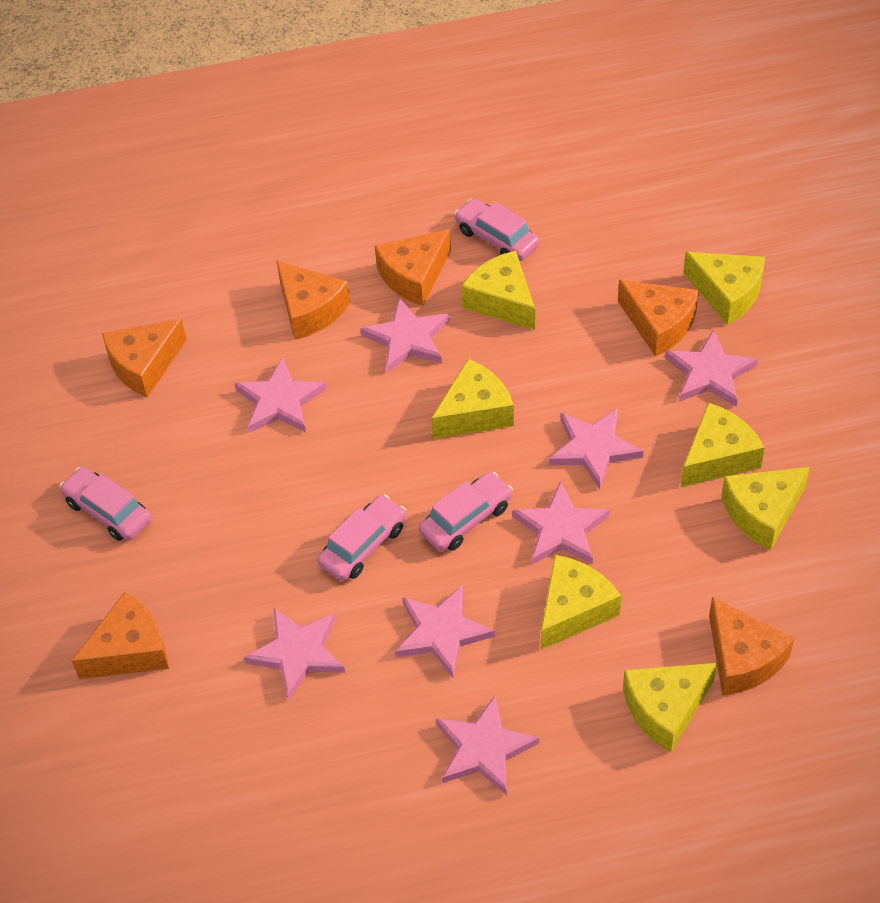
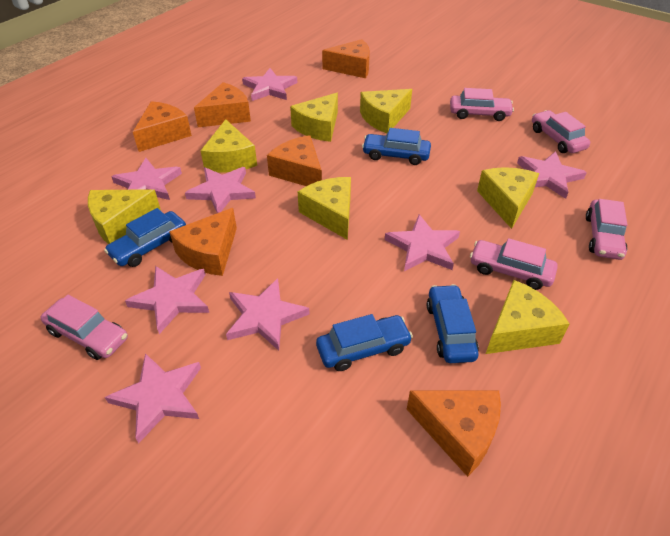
blue car: none = 0 -> [104,208,186,267] [316,314,413,371] [362,128,431,165] [427,284,479,363] = 4
pink car: [60,467,151,541] [317,495,406,581] [419,472,513,551] [454,198,539,261] = 4 -> [40,295,128,360] [450,88,514,121] [470,238,558,290] [532,110,590,153] [586,199,628,260] = 5

